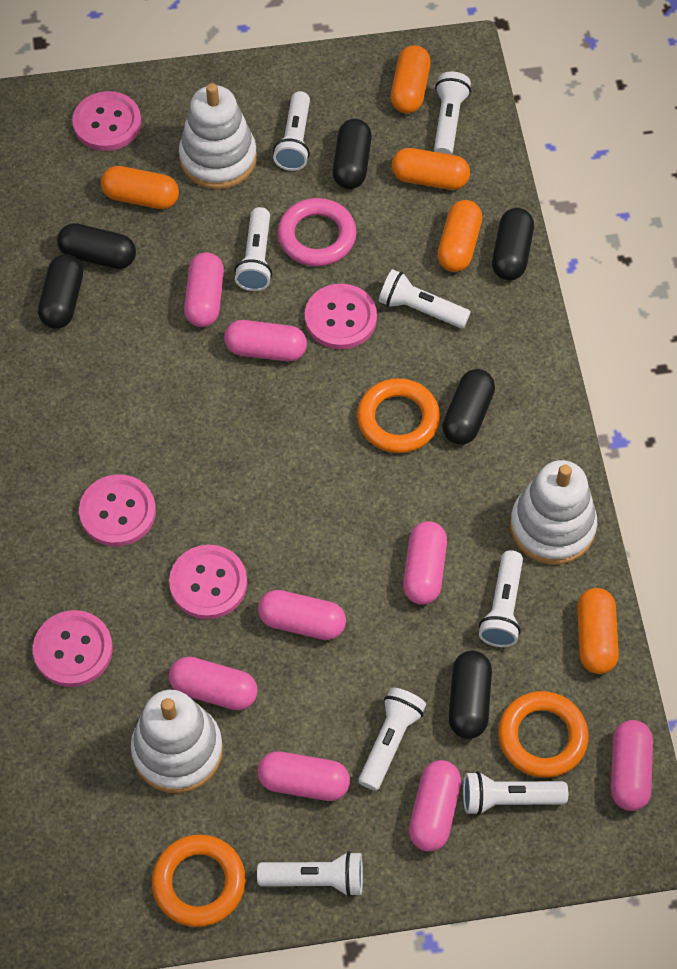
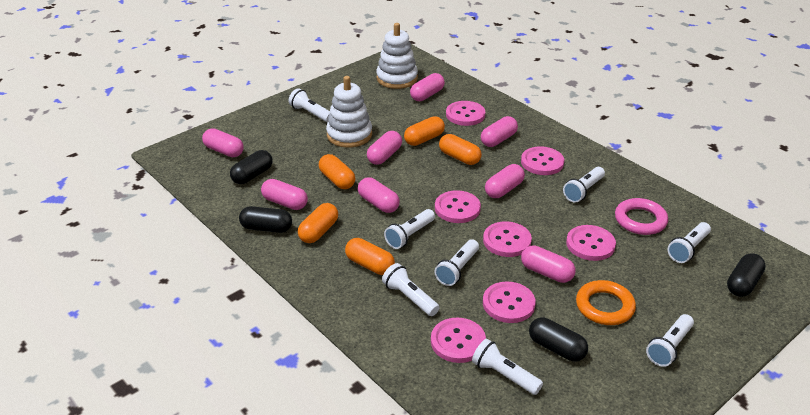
black capsule: [38,254,83,329] [57,223,136,269] [333,119,372,189] [442,369,495,445] [449,651,492,739] [492,208,534,281] = 6 -> [230,150,273,184] [239,206,292,233] [529,317,588,361] [727,253,766,297] = 4
orange ring: [152,835,246,927] [357,378,440,453] [498,691,589,778] = 3 -> [576,280,636,325] = 1
pink button: [33,610,113,687] [72,91,141,151] [79,475,156,546] [169,545,247,619] [305,284,377,349] = 5 -> [431,317,486,363] [435,190,481,223] [446,101,485,126] [483,221,532,257] [483,281,536,323] [521,146,564,175] [566,225,616,261] = 7
white stacking toy: [131,690,223,793] [179,83,257,189] [510,460,597,565] = 3 -> [326,76,372,148] [376,23,418,89] = 2

